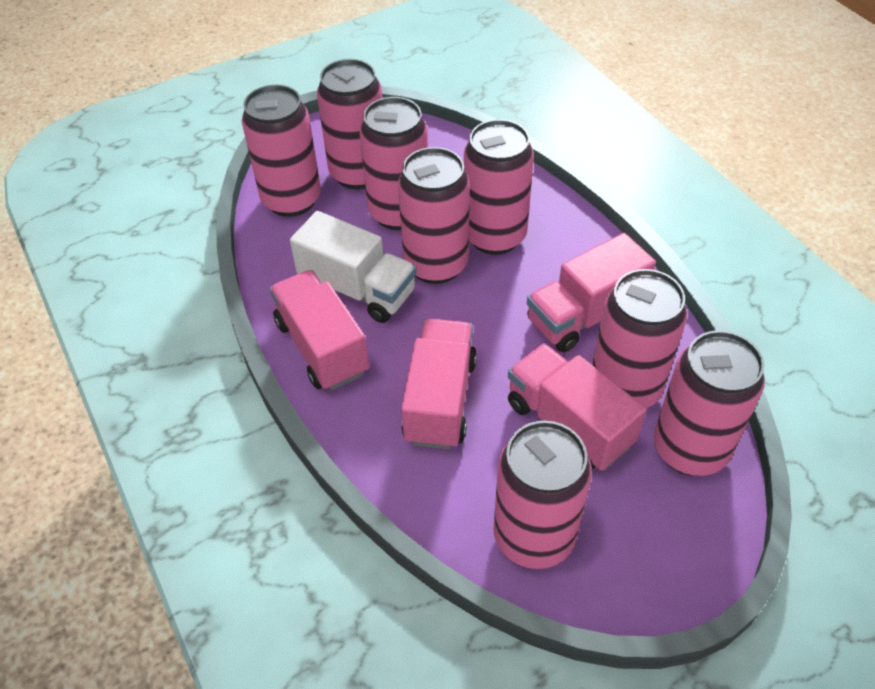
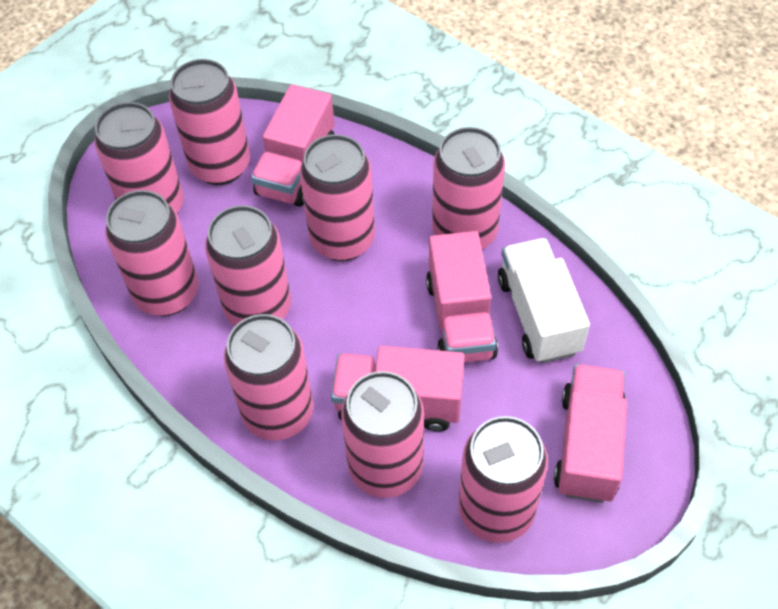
pink can: [242,85,321,217] [317,59,383,190] [359,97,428,230] [398,147,470,284] [464,119,534,255] [493,421,592,569] [592,269,687,408] [654,330,765,476] = 8 -> [94,102,184,213] [105,190,198,316] [169,59,250,185] [205,205,291,326] [224,314,313,440] [300,134,375,261] [341,371,424,498] [432,127,505,249] [458,416,548,543] = 9

